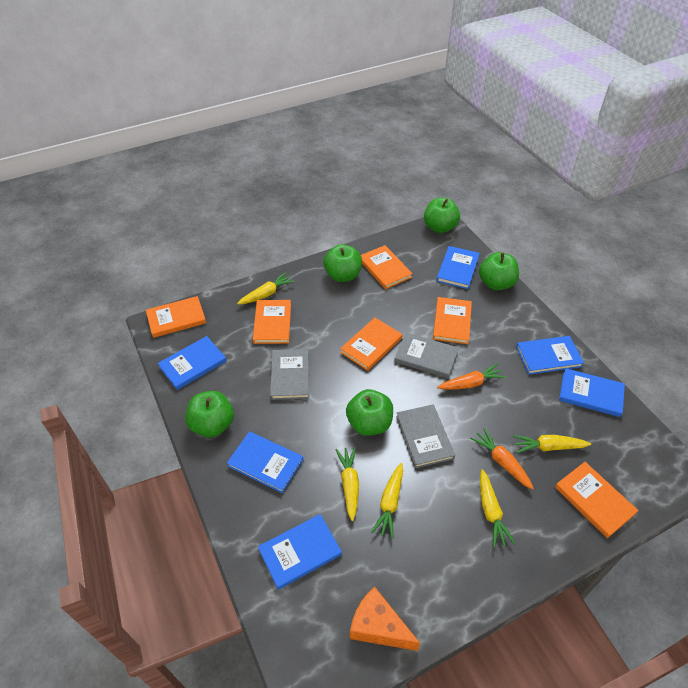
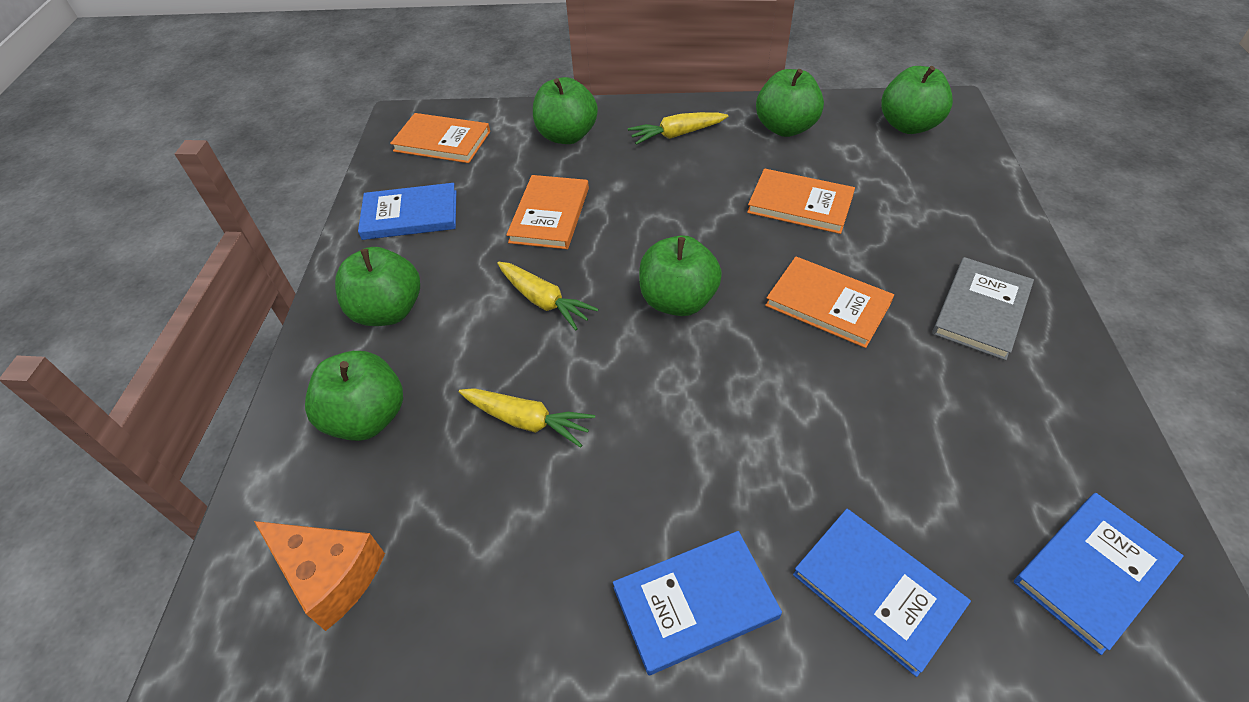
blue book: [158,336,226,390] [227,431,303,493] [258,514,342,590] [436,246,480,289] [516,336,584,375] [559,368,625,417] = 6 -> [358,183,456,240] [613,531,782,675] [793,509,971,677] [1014,493,1183,655] = 4
green apple: [185,391,234,438] [323,244,362,282] [346,389,393,436] [424,198,460,233] [479,252,519,290] = 5 -> [305,351,403,441] [335,247,420,326] [533,77,598,144] [639,235,722,316] [756,69,824,137] [881,66,953,134] = 6
grey book: [270,349,309,400] [394,332,459,378] [396,404,455,468] = 3 -> [932,257,1034,360] = 1
orange book: [146,296,206,338] [253,300,291,344] [340,318,402,371] [361,245,413,289] [433,297,472,344] [555,462,638,538] = 6 -> [390,113,490,163] [506,175,589,249] [747,168,855,234] [765,257,894,348] = 4
orange carrot: [437,364,506,390] [470,428,534,490] = 2 -> none = 0
yellow carrot: [237,272,295,305] [335,447,359,521] [371,463,403,539] [480,469,516,548] [513,435,591,453] = 5 -> [459,388,595,447] [497,262,599,330] [628,112,728,145] = 3

